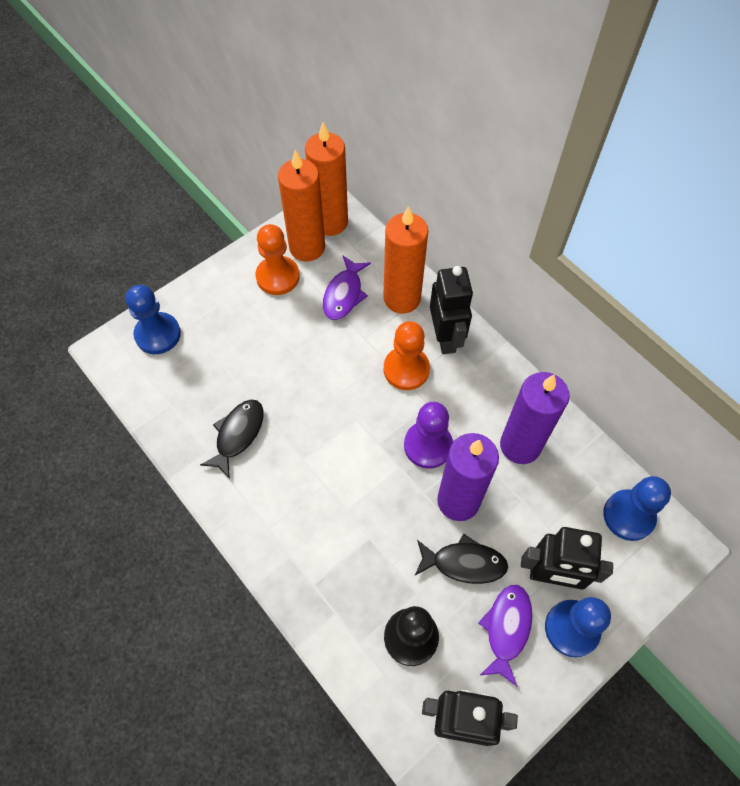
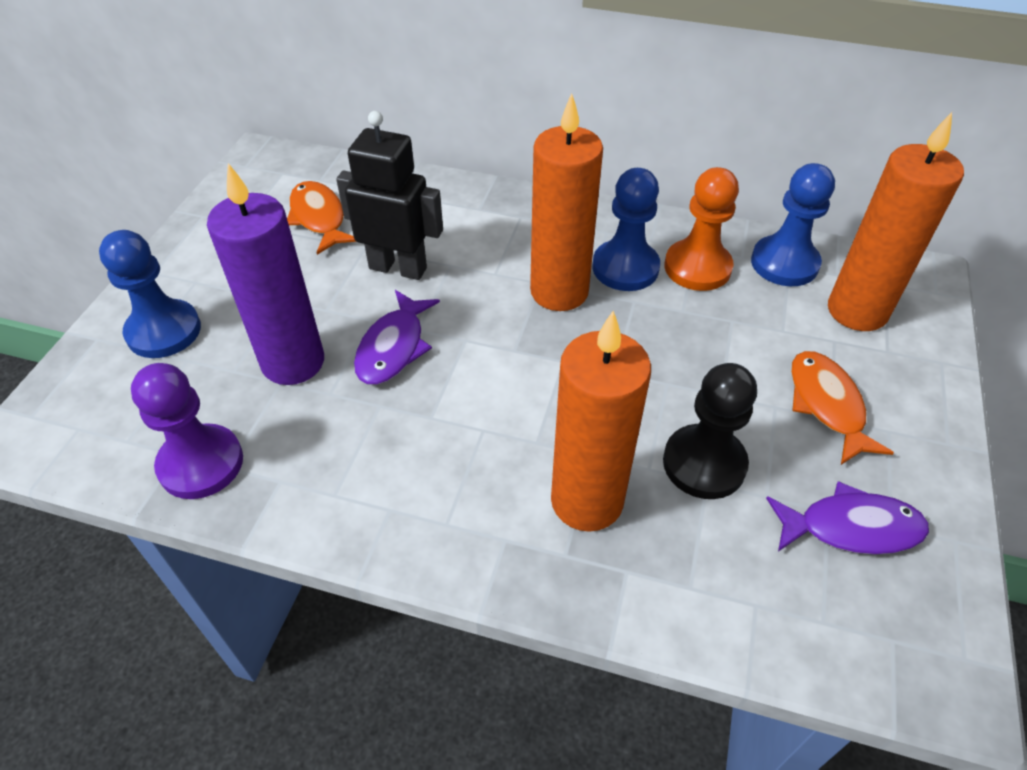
black fish: [200,399,264,479] [415,533,508,584] = 2 -> none = 0
black robot: [422,690,518,746] [430,266,473,354] [521,527,613,589] = 3 -> [336,111,443,280] = 1
orange fish: none = 0 -> [287,181,356,255] [791,351,894,465] = 2
orange pawn: [255,224,300,295] [384,321,430,390] = 2 -> [664,167,739,291] = 1
purple candle: [437,433,499,521] [500,372,570,464] = 2 -> [207,163,324,385] = 1

